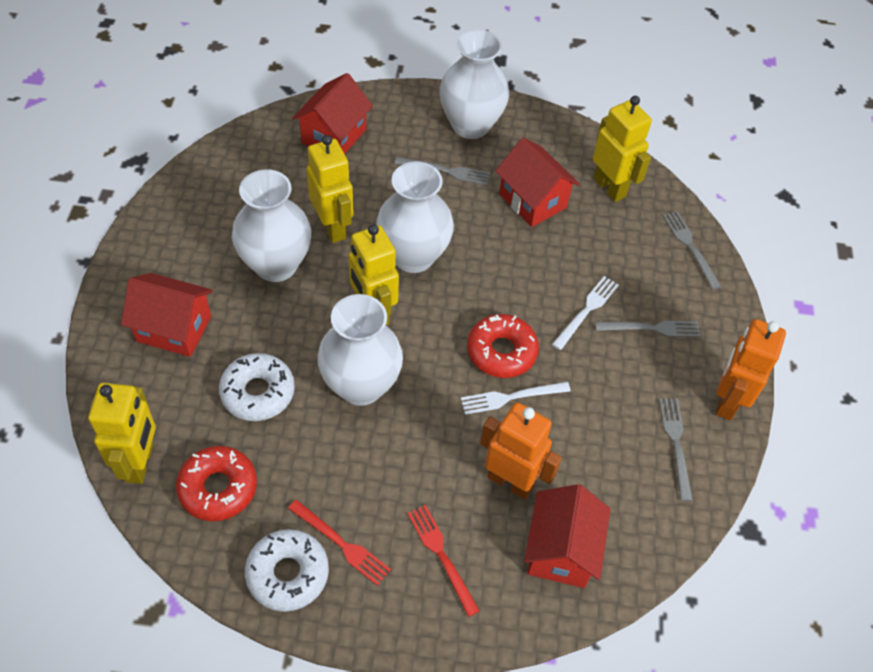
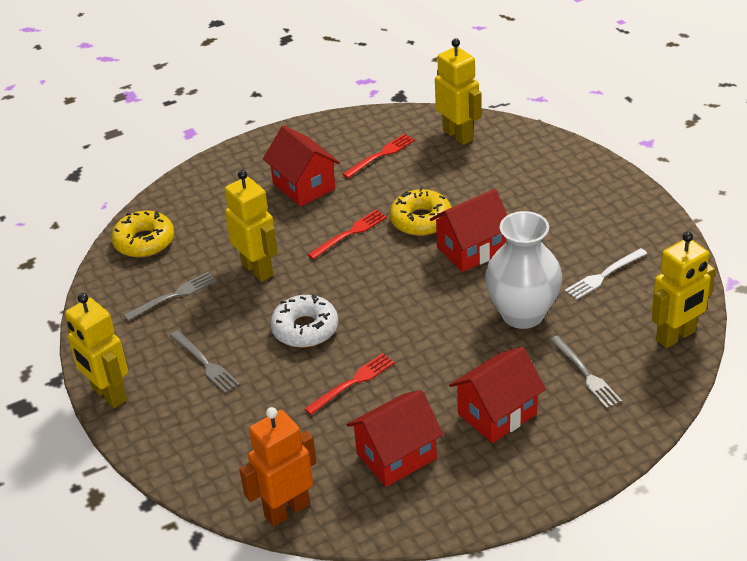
grey fork: [395,157,490,185] [595,321,700,337] [659,399,693,501] [663,212,722,289] = 4 -> [124,272,217,321] [170,330,240,393] [550,335,622,409] = 3
orange robot: [480,402,562,499] [715,319,786,420] = 2 -> [239,407,316,526] = 1
red donut: [176,446,257,521] [467,314,539,378] = 2 -> none = 0
red fork: [288,499,391,586] [408,505,480,617] = 2 -> [304,353,395,415] [308,210,387,260] [342,134,415,178] = 3
white donut: [219,353,295,421] [245,529,329,612] = 2 -> [270,294,338,348] = 1
white fork: [461,382,571,415] [552,276,619,350] = 2 -> [565,248,647,300] = 1
white vase: [232,169,311,282] [317,294,403,406] [376,161,454,273] [439,30,509,139] = 4 -> [485,211,562,329] = 1
yellow donut: none = 0 -> [111,211,174,258] [390,187,452,236] = 2

